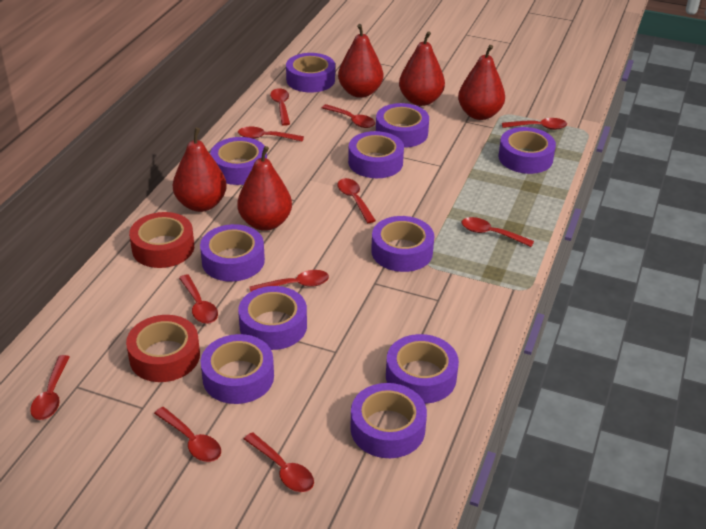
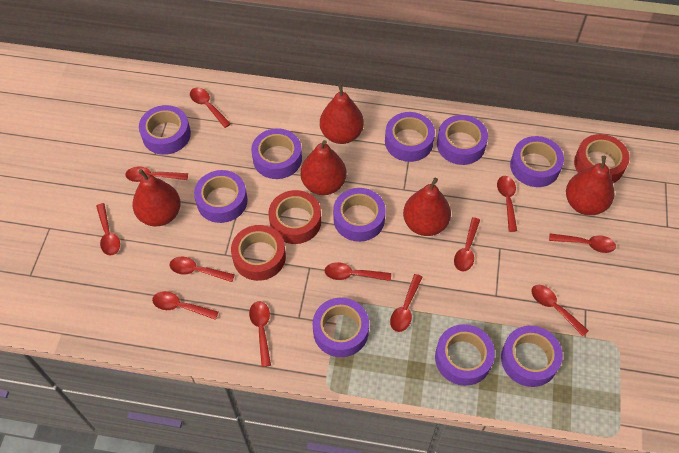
purple tape: [200,224,265,282] [201,334,274,404] [210,137,267,185] [238,286,307,350] [286,53,335,93] [348,131,404,178] [350,383,427,458] [371,216,434,272] [376,103,429,148] [386,334,459,404] [498,127,556,174] = 11 -> [139,105,191,155] [194,170,248,223] [251,128,302,179] [313,298,369,357] [333,188,386,242] [385,112,435,162] [435,324,495,386] [437,115,488,165] [501,326,563,387] [510,136,564,187] = 10
red spoon: [30,355,70,420] [154,407,221,462] [179,274,218,324] [238,127,304,142] [244,432,314,492] [249,270,329,291] [270,88,290,126] [322,104,375,128] [337,178,376,223] [461,217,534,247] [502,118,567,130] = 11 -> [96,203,120,256] [125,166,188,182] [152,291,218,320] [169,257,235,282] [190,87,231,128] [249,301,271,367] [325,262,391,281] [390,274,423,332] [454,217,480,272] [497,176,517,232] [531,285,589,336] [549,233,616,253] = 12
red tape: [126,315,200,382] [129,212,194,268] = 2 -> [231,225,286,281] [269,190,321,244] [574,134,630,183] = 3

